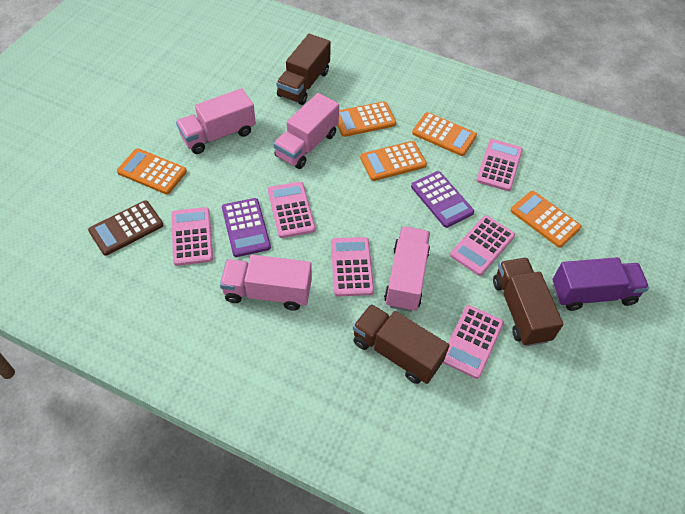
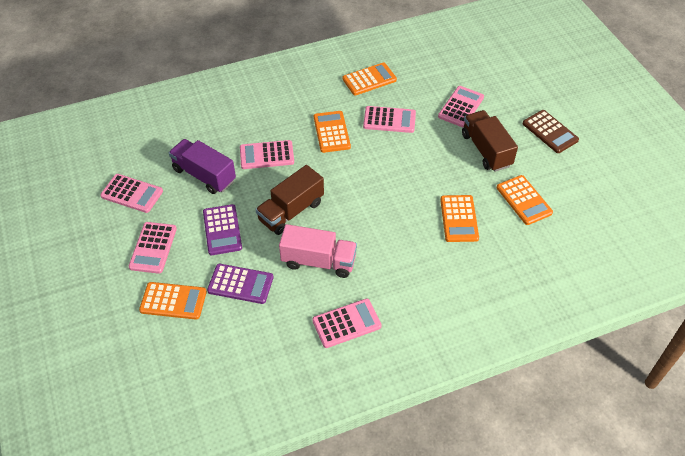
brown truck: [276,34,331,105] [353,304,450,384] [493,258,563,346] = 3 -> [255,165,324,235] [462,110,518,172] = 2
pink truck: [176,88,256,154] [220,255,312,311] [273,93,339,169] [384,226,430,312] = 4 -> [279,224,357,278] = 1

